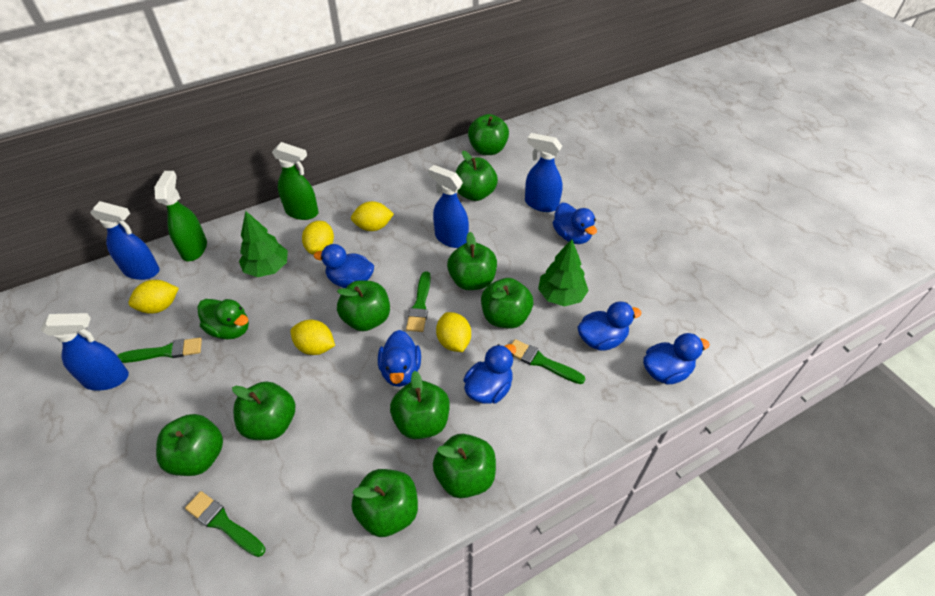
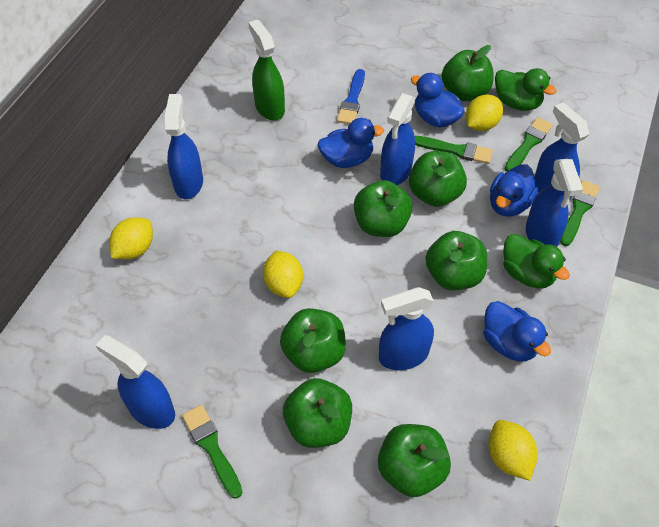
blue brush: none = 0 -> [337,69,365,124] = 1
blue duck: [314,244,374,288] [378,330,421,387] [464,344,516,404] [553,203,597,244] [577,301,642,351] [643,333,710,385] = 6 -> [318,118,384,168] [411,73,465,128] [483,301,551,362] [490,164,538,217] = 4
blue spray bottle: [41,313,129,391] [90,201,160,280] [428,165,469,248] [525,133,563,212] = 4 -> [95,335,175,429] [165,94,203,199] [379,287,434,370] [380,93,415,185] [526,159,583,247] [535,102,589,203] = 6
green apple: [156,414,223,476] [232,382,296,440] [337,280,390,331] [351,469,418,537] [390,371,450,439] [433,434,496,498] [447,232,497,290] [455,151,498,201] [468,114,509,155] [481,278,533,329] = 10 -> [280,308,346,373] [283,378,352,448] [354,180,413,237] [378,424,451,497] [409,151,467,207] [426,231,487,290] [442,45,494,101] = 7
green duck: [198,299,249,339] = 1 -> [495,68,557,111] [503,234,570,289] = 2
green spray bottle: [154,171,207,261] [272,142,318,220] = 2 -> [248,19,285,121] = 1
green tree: [239,211,288,277] [538,239,589,307] = 2 -> none = 0
yellow lemon: [128,280,179,314] [290,320,335,355] [302,221,334,255] [351,201,394,231] [436,312,471,352] = 5 -> [110,217,153,259] [263,251,303,298] [466,94,503,131] [489,420,538,481] = 4

